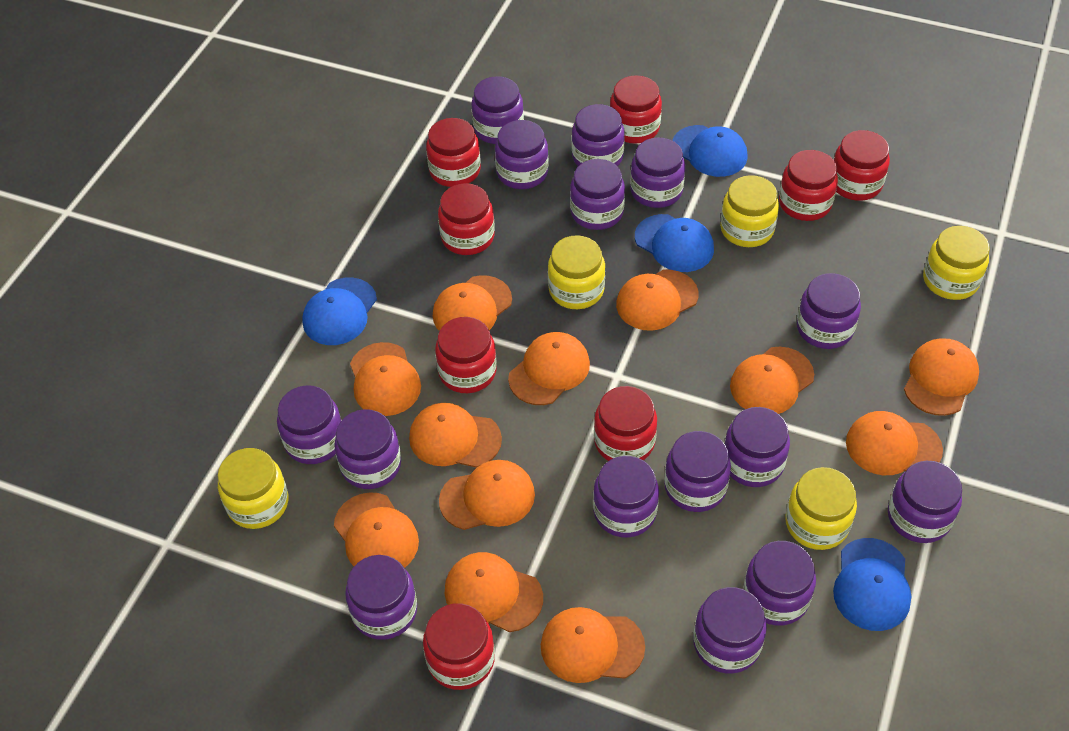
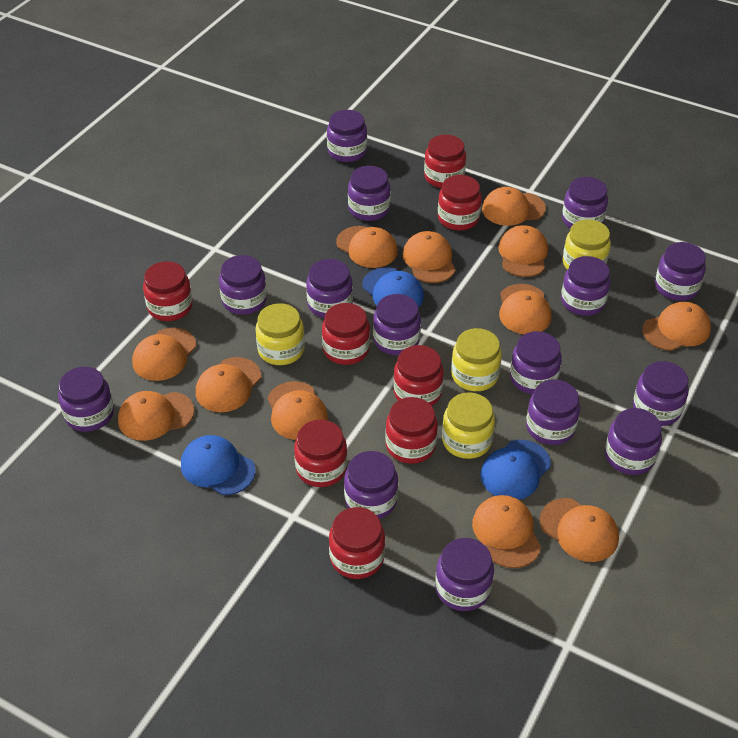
blue cap: [302,278,377,345] [635,214,714,272] [672,125,748,177] [833,538,911,631] = 4 -> [181,435,256,495] [362,267,424,307] [481,440,551,500] = 3
yellow jar: [218,448,288,529] [548,235,605,309] [720,175,779,247] [785,467,857,550] [923,226,990,300] = 5 -> [256,303,305,365] [442,392,495,459] [451,328,502,391] [563,219,611,270] = 4

